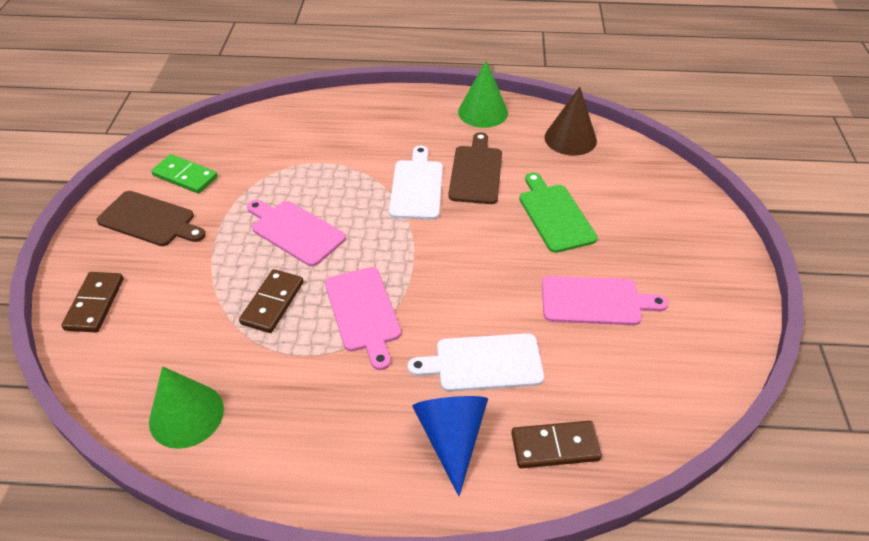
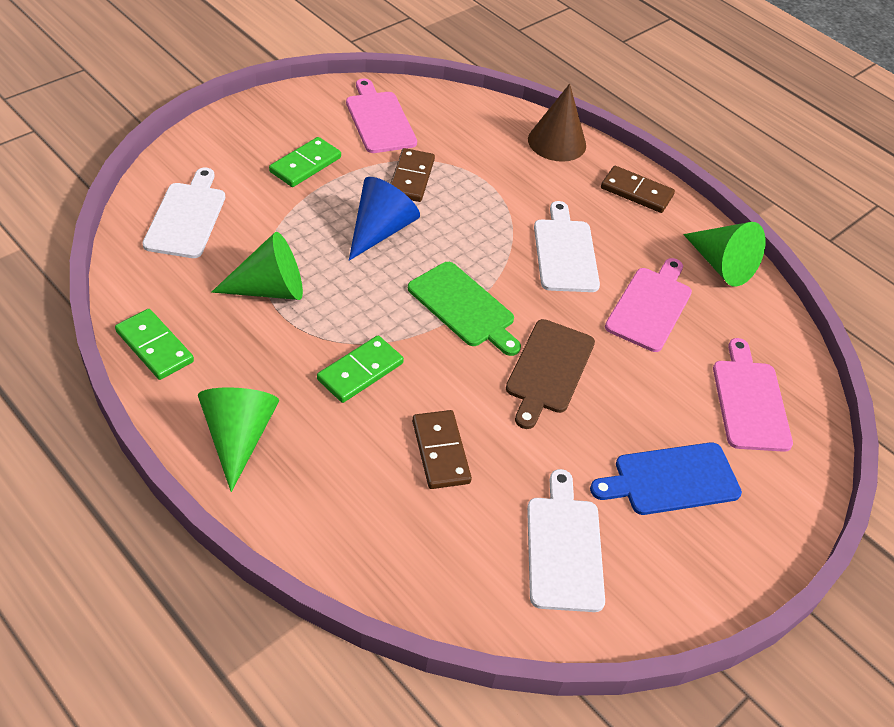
blue cutting board: none = 0 -> [590,442,742,515] = 1
brown cutting board: [96,191,206,246] [448,132,502,204] = 2 -> [506,319,595,429] = 1
green cone: [149,366,224,449] [458,61,508,128] = 2 -> [198,387,279,492] [211,232,303,300] [683,222,766,287] = 3
green domino: [151,154,218,194] = 1 -> [115,309,194,380] [269,137,341,187] [317,336,404,403] = 3
white cutting board: [389,146,443,220] [407,333,544,392] = 2 -> [142,167,225,258] [527,469,605,612] [534,201,600,292] = 3

